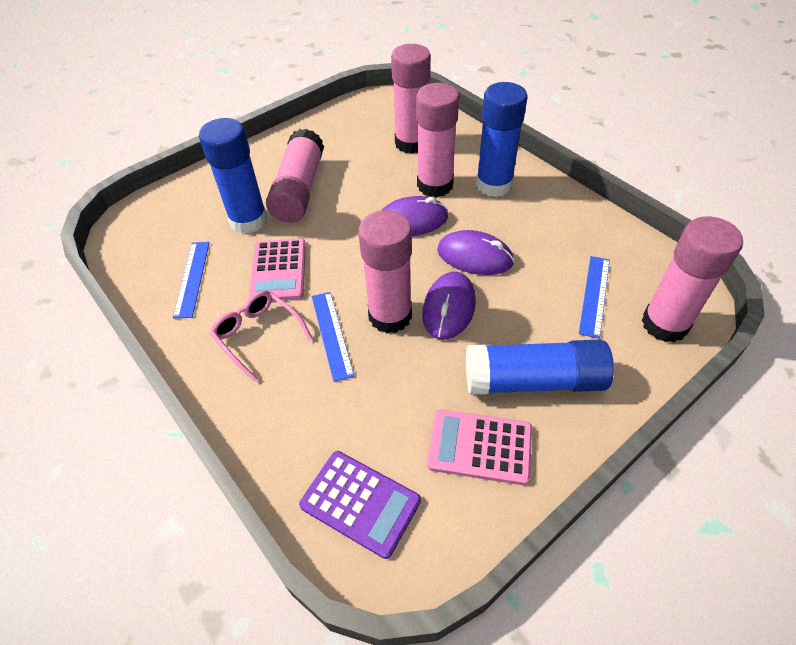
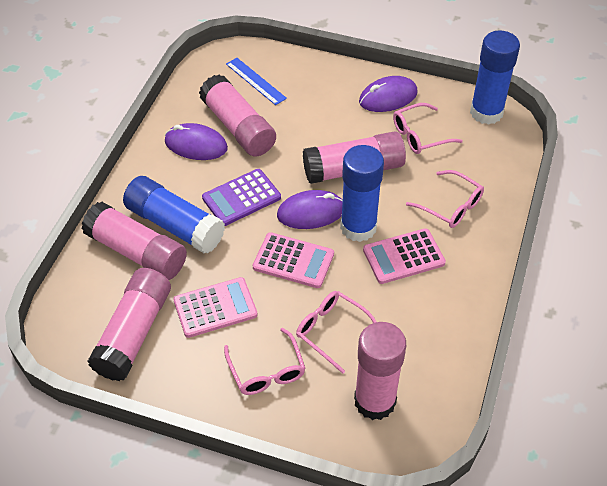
blue ruler: [173,242,210,319] [312,292,354,382] [579,256,610,339] = 3 -> [226,58,287,105] = 1
pink calculator: [249,238,306,301] [427,409,532,485] = 2 -> [173,277,257,338] [253,232,334,288] [363,228,446,284] = 3
pink glasses: [210,291,313,382] = 1 -> [224,328,305,395] [296,291,377,374] [393,103,463,154] [406,170,484,228] = 4

